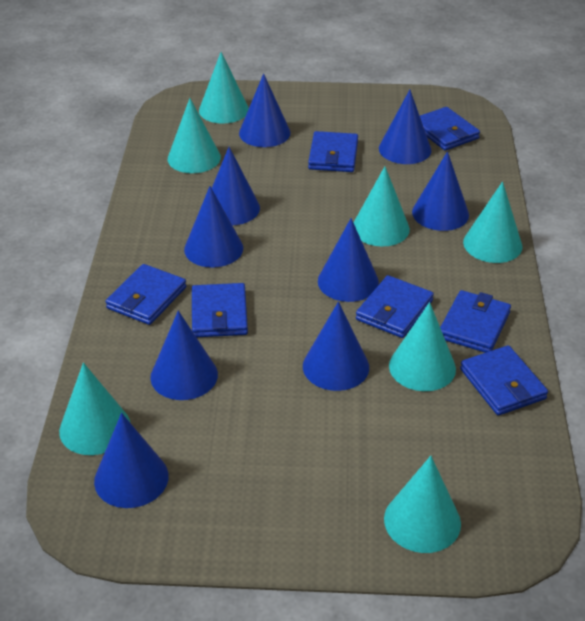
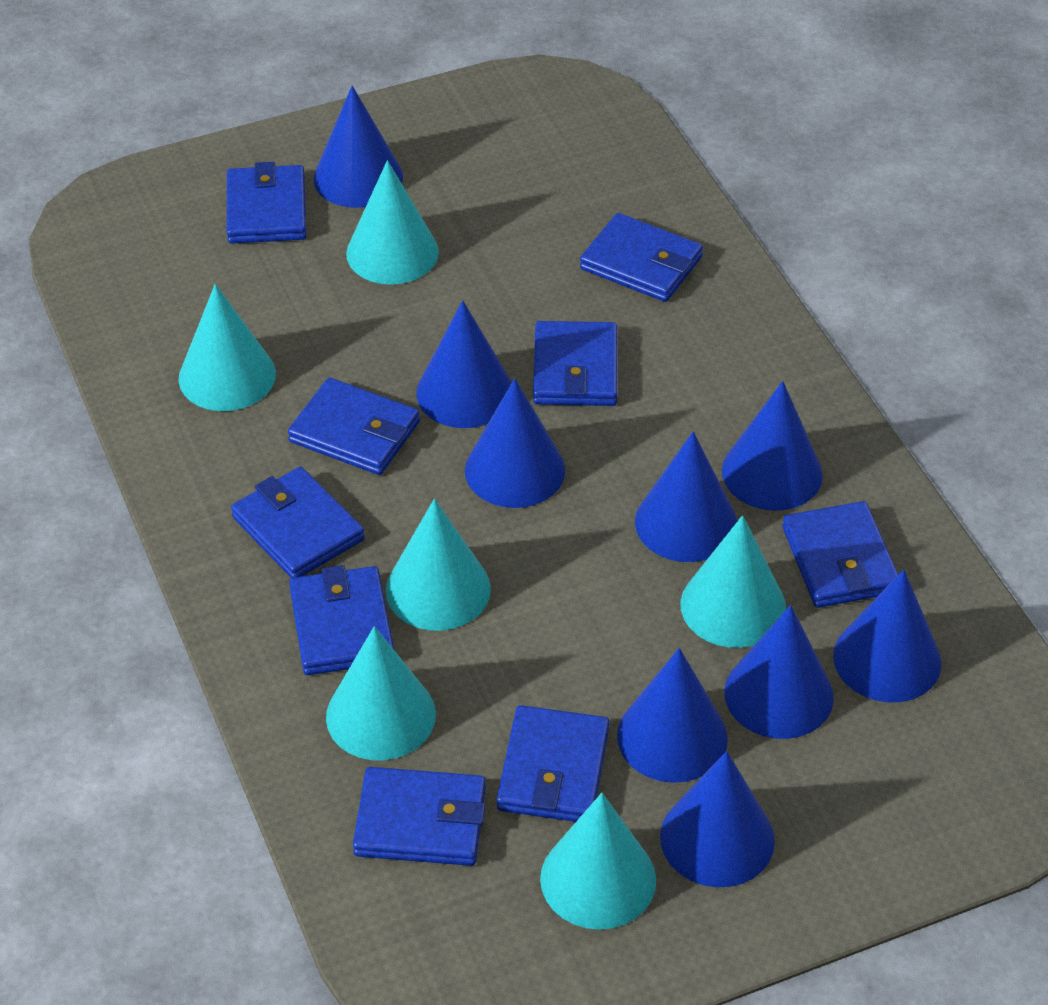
blue wallet: [105,264,186,325] [192,283,248,337] [308,131,358,172] [356,275,434,338] [420,107,480,151] [440,290,511,353] [460,345,548,416] = 7 -> [227,162,306,244] [231,467,365,578] [288,378,420,475] [289,565,395,675] [353,767,486,866] [497,705,610,822] [533,321,617,406] [580,213,703,302] [782,501,898,608] = 9
turquoise cone: [59,363,130,455] [168,98,221,173] [199,52,249,124] [353,166,410,246] [384,456,461,553] [389,302,456,391] [463,182,523,263] = 7 -> [179,284,276,411] [326,626,436,760] [346,160,439,285] [386,499,491,631] [540,793,656,930] [680,515,786,648] = 6

